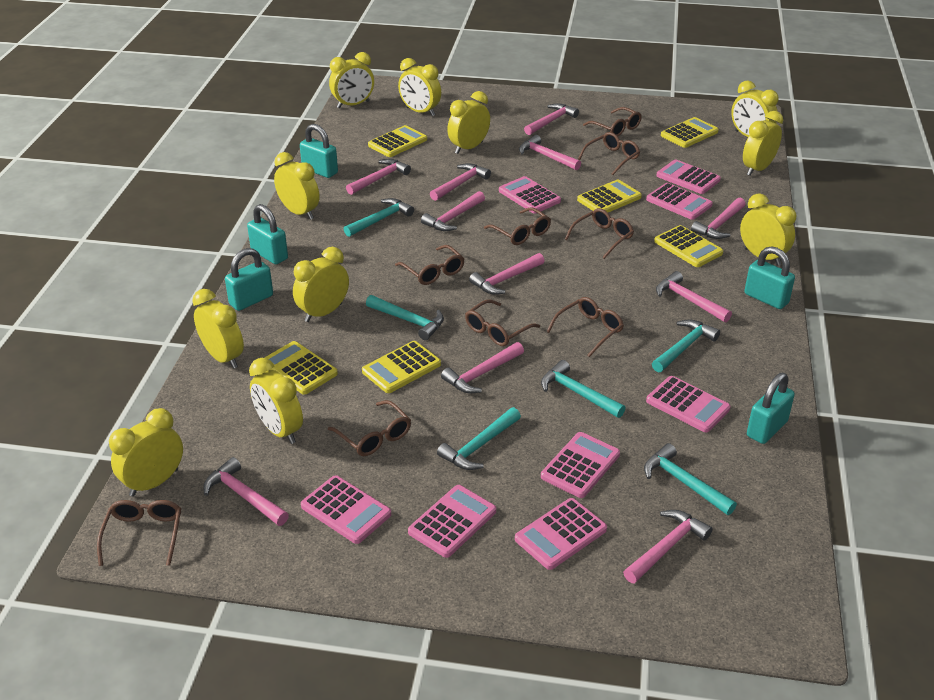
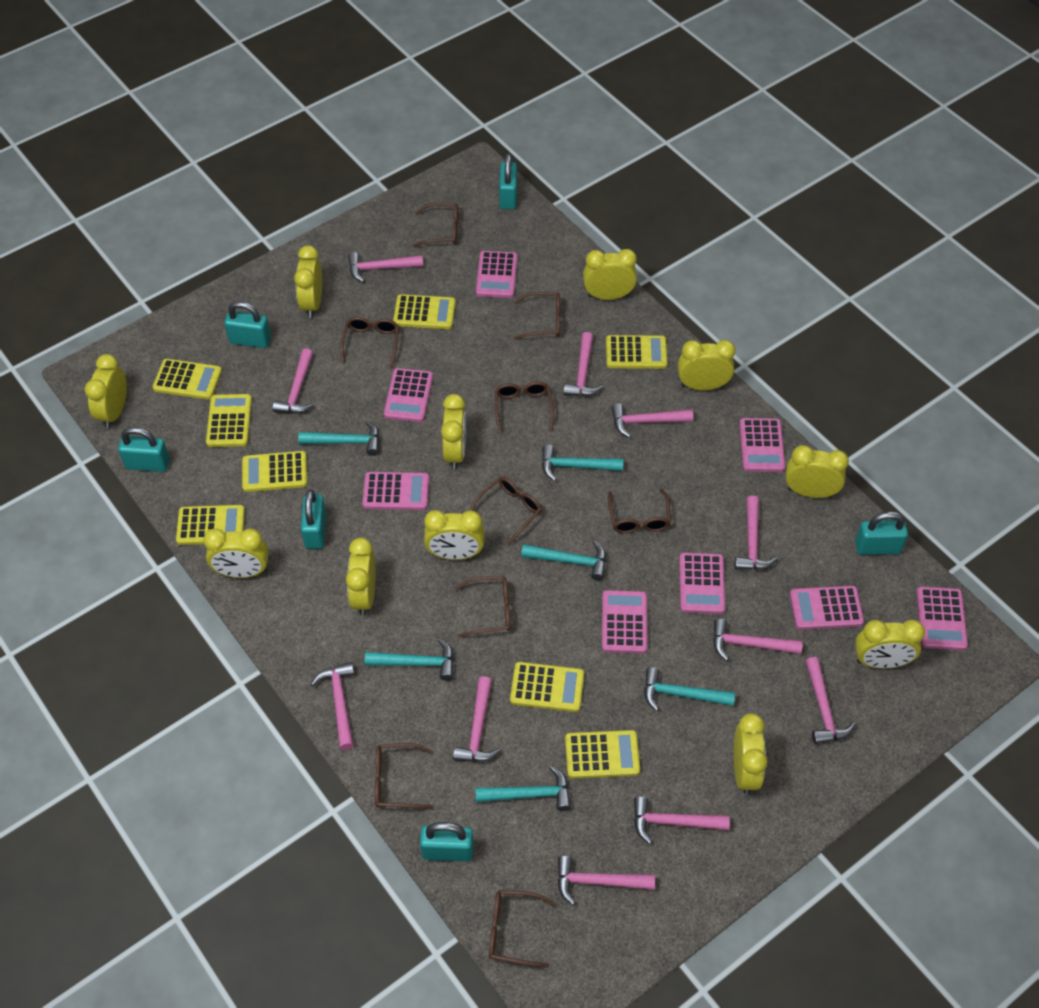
turquoise padlock: [225,248,273,311] [247,204,288,264] [300,124,338,178] [744,246,795,309] [747,373,795,444] = 5 -> [118,427,170,472] [224,301,271,348] [301,489,326,549] [420,822,474,862] [499,154,517,209] [855,511,908,555] = 6
yellow calculator: [264,341,338,395] [362,341,441,393] [368,125,427,157] [577,180,642,212] [654,225,723,267] [661,117,719,148] = 6 -> [153,359,222,399] [176,505,245,545] [206,394,252,447] [242,451,307,492] [393,294,455,329] [510,662,584,712] [565,730,640,779] [606,335,667,369] = 8

